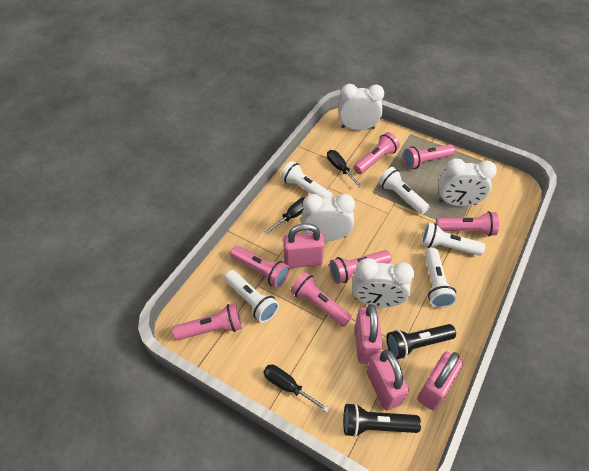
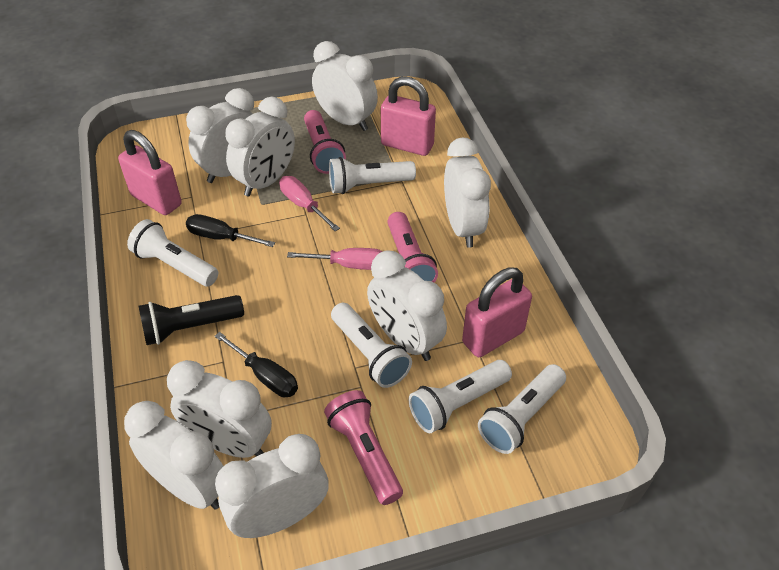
black flashlight: [343,403,421,437] [387,324,456,359] = 2 -> [139,295,244,345] = 1
black screwdriver: [263,364,329,412] [265,197,305,234] [327,150,362,188] = 3 -> [186,214,275,247] [215,332,298,397] = 2
pink flashlight: [172,303,242,340] [230,246,289,288] [291,272,352,327] [329,250,392,284] [354,132,400,174] [403,144,455,169] [436,211,499,236] = 7 -> [304,110,346,174] [324,390,403,505] [387,212,438,282] = 3
pink padlock: [283,223,325,268] [355,304,383,364] [367,349,409,410] [417,352,463,410] = 4 -> [118,130,182,215] [381,77,436,156] [462,267,532,357] = 3
pink screwdriver: none = 0 -> [279,176,340,231] [287,248,382,270] = 2
white clock: [301,194,355,241] [338,84,384,130] [352,258,414,307] [438,158,497,206] = 4 -> [124,401,223,510] [167,360,272,458] [186,88,254,183] [215,434,329,538] [225,97,295,197] [312,41,378,131] [367,250,447,361] [444,138,491,248] = 8

